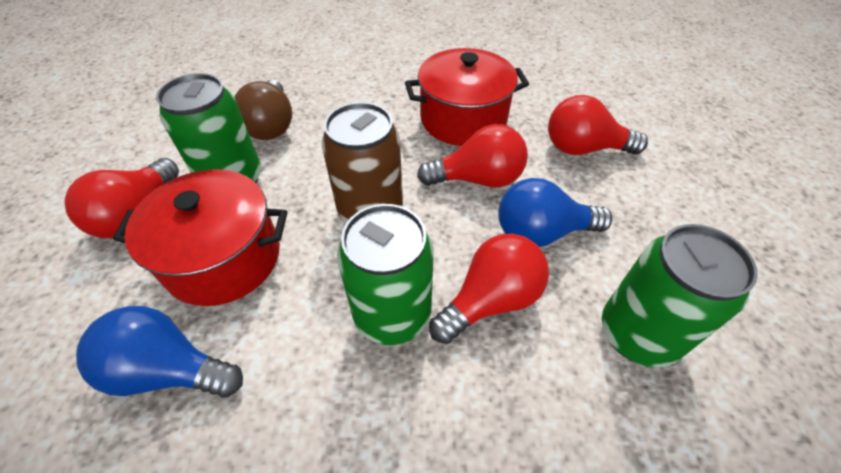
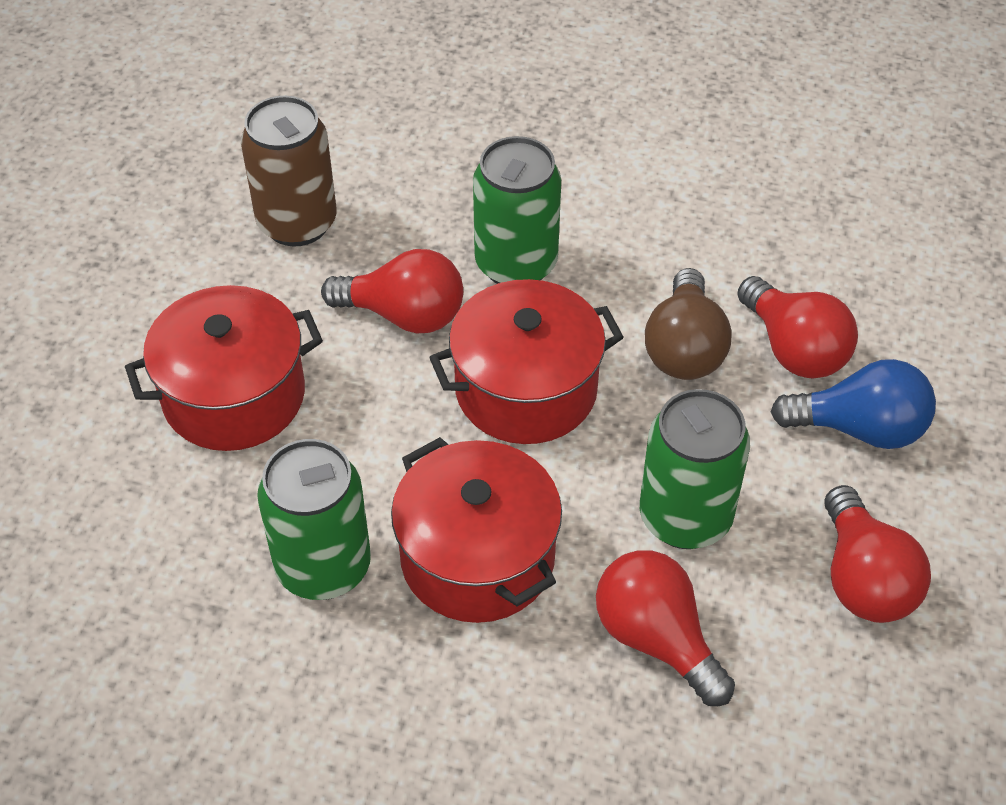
blue light bulb: [76,306,243,398] [498,178,612,247] = 2 -> [771,359,936,449] = 1
red pot: [113,169,287,306] [405,48,529,146] = 2 -> [125,285,323,451] [391,437,562,623] [429,279,624,444] = 3

